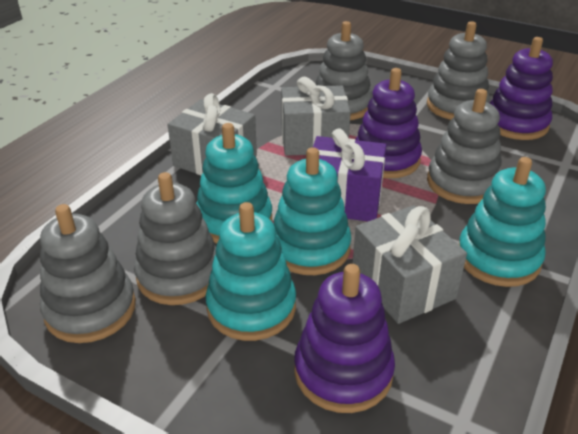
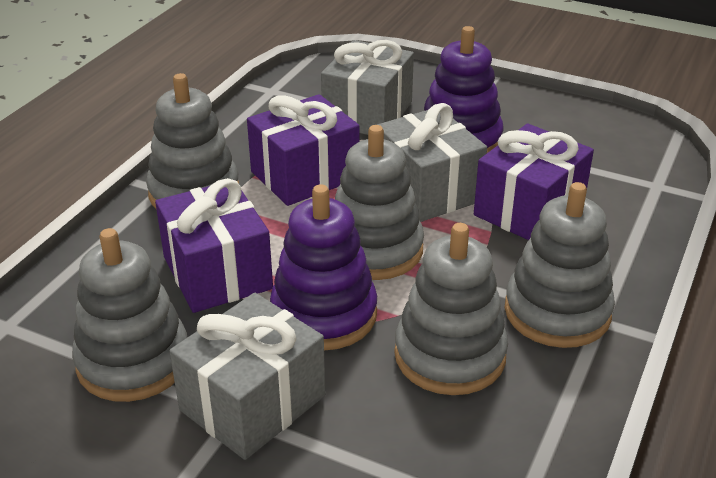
purple gift: [313,128,386,221] = 1 -> [155,178,273,313] [247,94,359,206] [474,123,594,240] = 3
purple stacking toy: [294,264,395,413] [355,68,422,178] [490,37,553,140] = 3 -> [270,184,377,351] [424,26,503,153] = 2
turquoise stacking toy: [196,123,272,244] [205,202,296,341] [273,147,351,275] [458,157,546,287] = 4 -> none = 0

